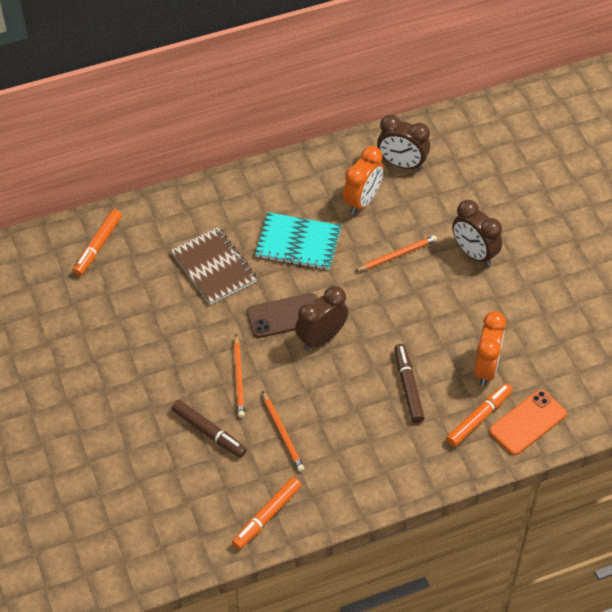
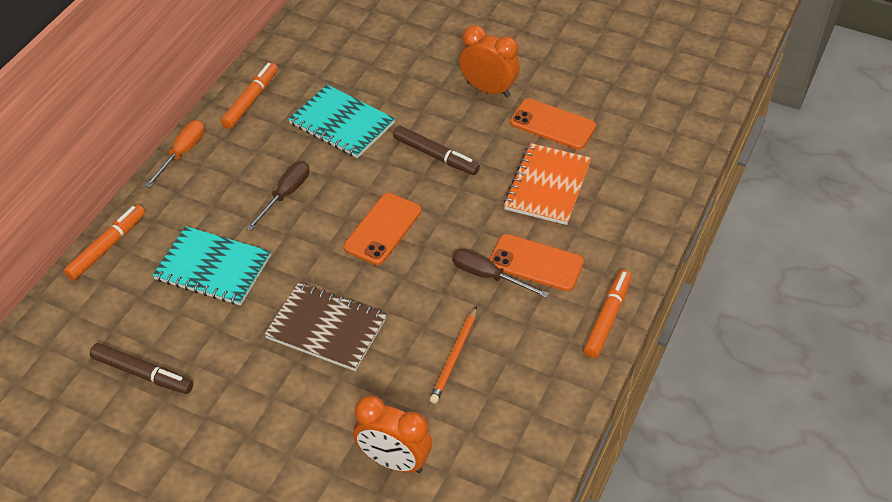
brown clock: [295,286,348,351] [377,114,430,170] [452,200,502,266] = 3 -> none = 0
brown phone: [247,293,318,338] = 1 -> none = 0
brown screwdriver: none = 0 -> [246,161,309,231] [452,248,549,298] = 2
orange notebook: none = 0 -> [504,143,591,225] = 1
orange pencil: [234,335,245,418] [262,391,305,472] [355,235,437,272] = 3 -> [430,306,477,404] = 1
orange phone: [489,390,567,455] = 1 -> [344,193,421,265] [489,234,584,291] [510,99,596,150] = 3
orange screwdriver: none = 0 -> [145,120,205,188] = 1
turquoise notebook: [255,212,341,270] = 1 -> [152,226,271,306] [288,85,395,158] = 2

